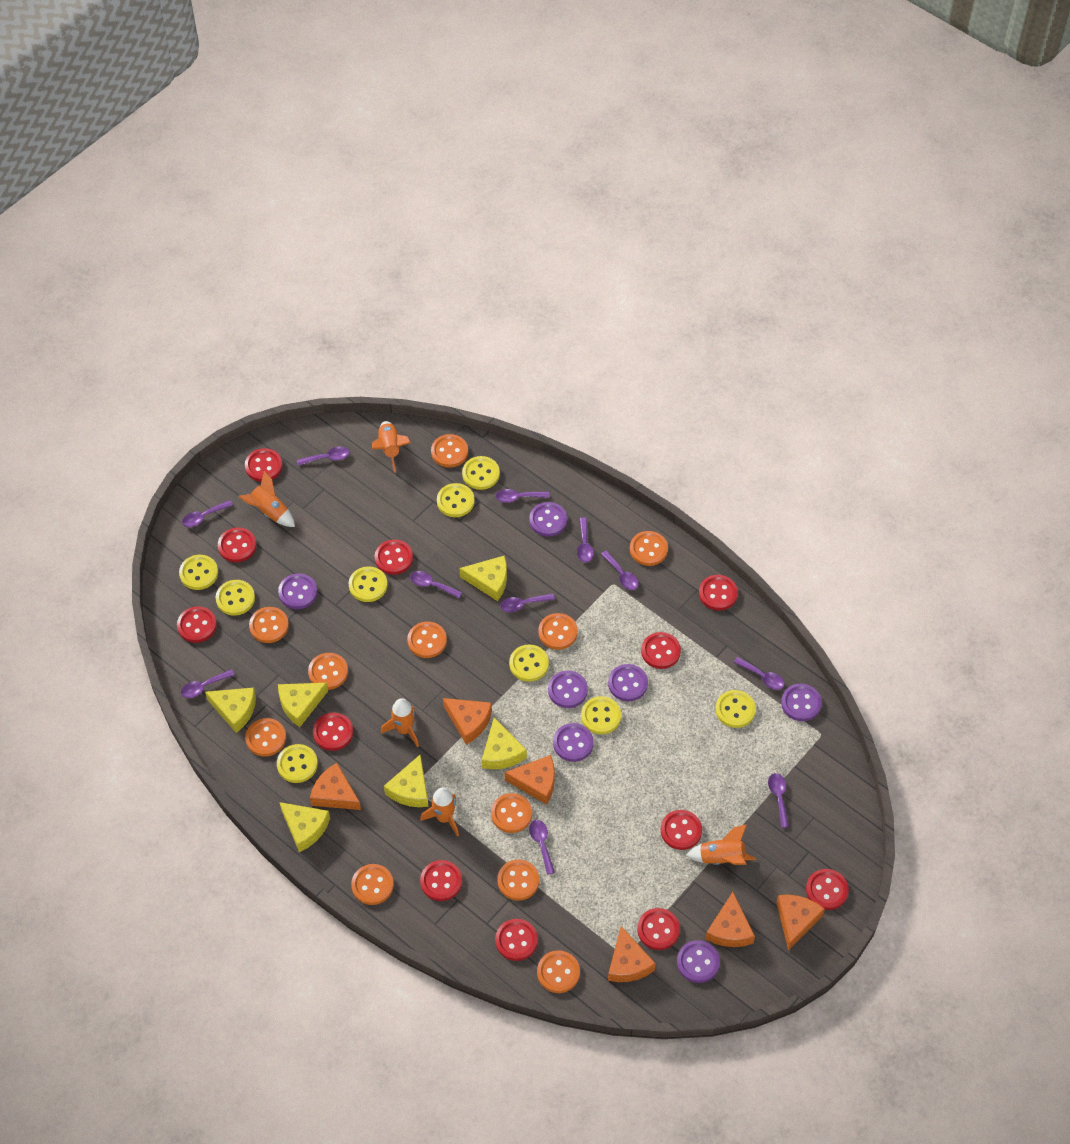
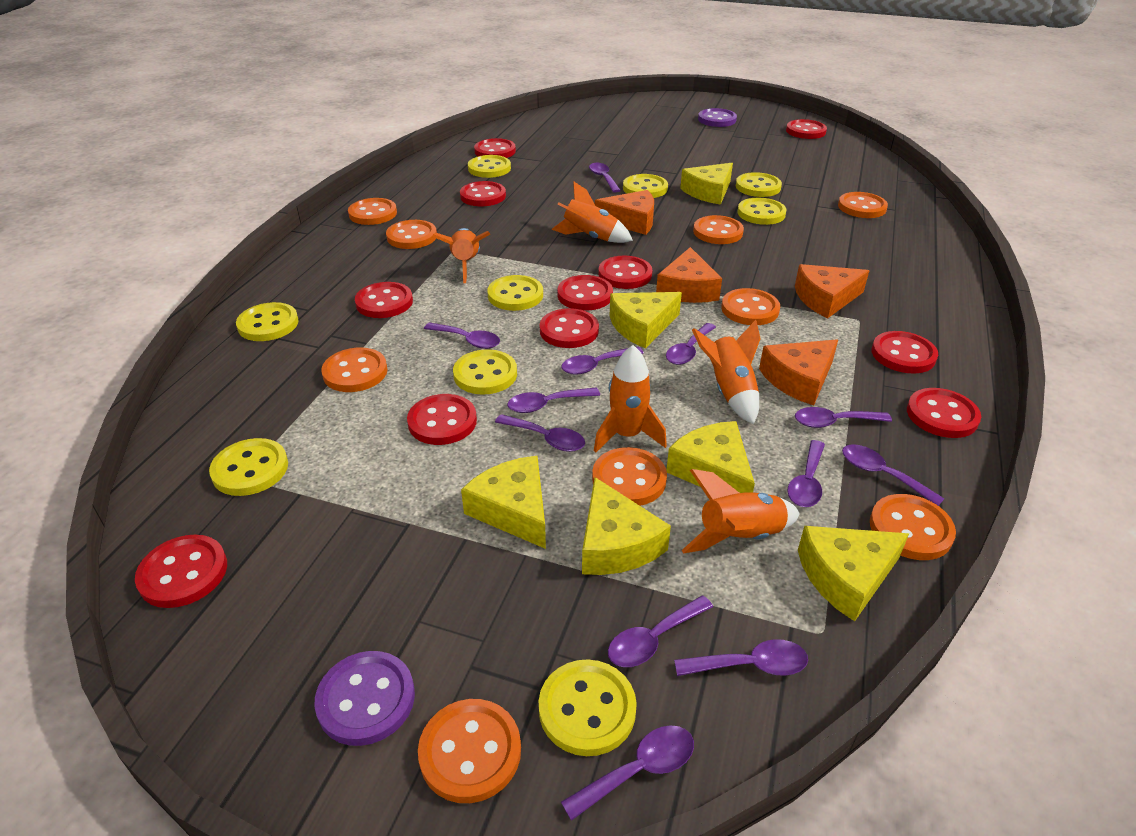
orange button: [245,718,286,756] [249,607,289,643] [308,653,348,690] [351,864,394,905] [407,622,447,658] [431,434,468,468] [491,793,532,833] [497,860,539,901] [537,950,580,993] [538,613,578,650] [630,531,668,566] = 11 -> [321,347,388,392] [348,198,397,225] [386,220,437,249] [418,699,521,803] [592,447,667,506] [693,215,744,244] [721,288,780,325] [838,192,888,218] [870,494,956,560] = 9
orange cheese: [310,763,361,810] [443,698,492,745] [504,755,555,804] [608,926,656,982] [705,892,755,947] [776,895,825,950] = 6 -> [595,190,654,235] [656,247,722,303] [759,339,838,405] [795,264,869,318] = 4
purple button: [278,574,318,609] [529,502,567,537] [548,671,588,708] [553,723,593,762] [608,664,648,701] [677,940,720,983] [781,684,822,721] = 7 -> [314,651,415,746] [698,108,737,127] = 2
purple spoon: [181,669,235,698] [182,500,233,527] [297,447,349,466] [410,571,462,598] [496,489,549,503] [500,594,555,612] [529,820,555,875] [577,518,594,563] [601,550,639,590] [734,657,784,690] [768,773,789,828] = 11 -> [424,322,500,349] [495,414,585,452] [507,387,600,413] [561,346,644,375] [561,725,694,821] [589,163,621,193] [608,596,713,667] [666,323,716,365] [674,639,808,676] [787,440,825,507] [795,407,892,428] [842,444,944,506] = 12
red button: [177,606,217,643] [218,527,256,562] [245,448,283,482] [313,712,353,751] [375,540,413,575] [420,860,462,901] [495,919,538,961] [637,908,680,950] [641,632,681,669] [661,810,702,850] [699,575,738,610] [806,869,849,910] = 12 -> [135,535,227,608] [355,282,413,318] [407,394,477,445] [460,181,506,206] [474,138,516,158] [540,308,599,348] [557,275,613,311] [598,256,652,289] [786,119,827,139] [872,331,938,374] [907,388,981,438] = 11

